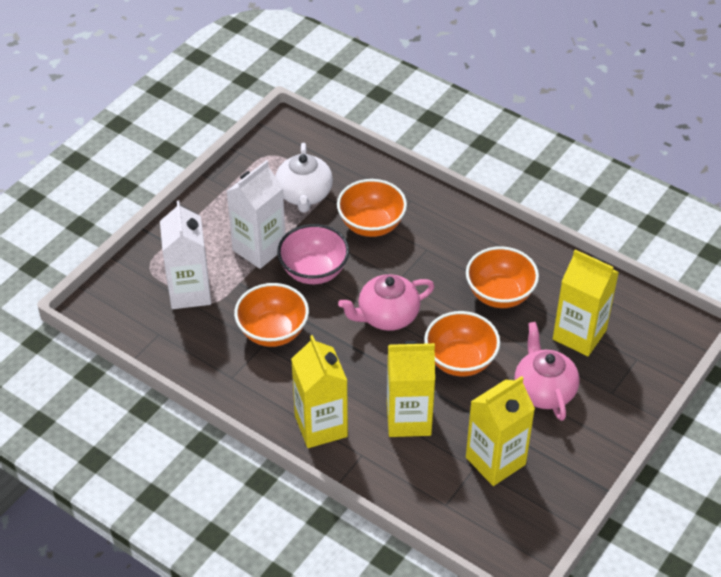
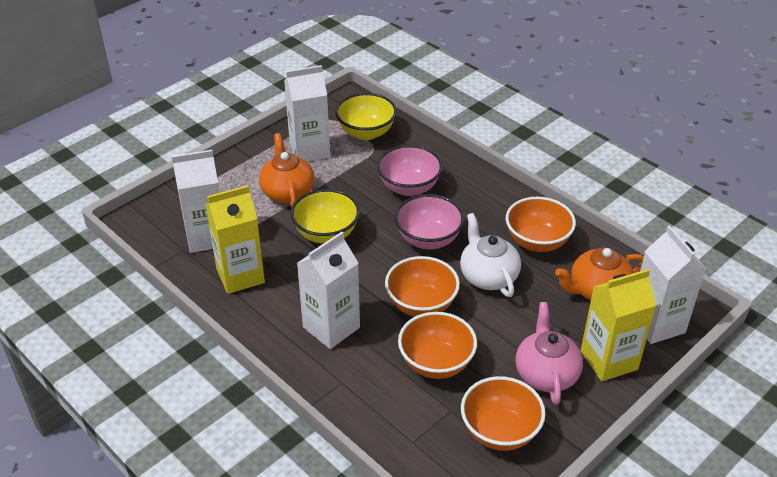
orange teapot: none = 0 -> [259,133,315,207] [555,247,644,300] = 2
pink bowl: [277,224,349,284] = 1 -> [377,145,443,196] [395,194,464,249] = 2
pink teapot: [338,274,435,331] [515,322,579,421] = 2 -> [515,302,583,405] = 1
white carton: [160,200,211,309] [227,160,285,269] = 2 -> [172,150,220,253] [284,65,330,162] [297,232,360,349] [640,225,706,344] = 4
yellow bowl: none = 0 -> [291,189,360,244] [335,93,397,140] = 2
yellow carton: [291,335,348,448] [387,341,435,437] [466,376,535,486] [553,250,619,356] = 4 -> [205,185,265,294] [581,269,656,381] = 2

